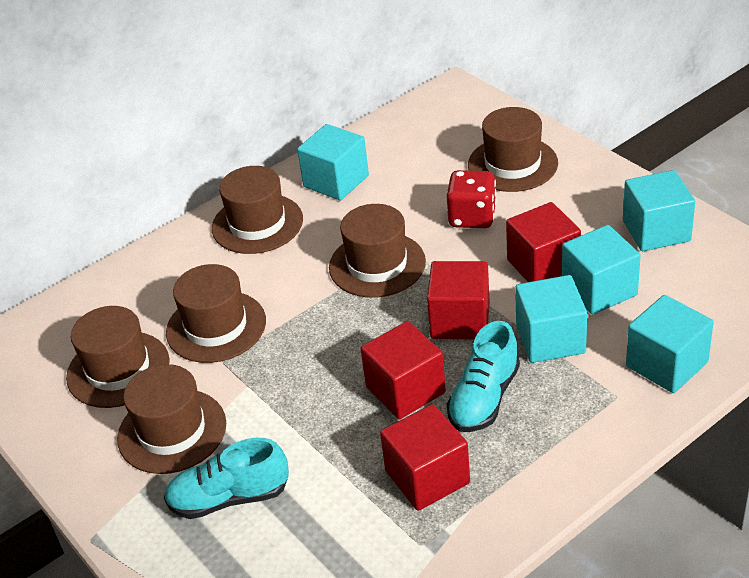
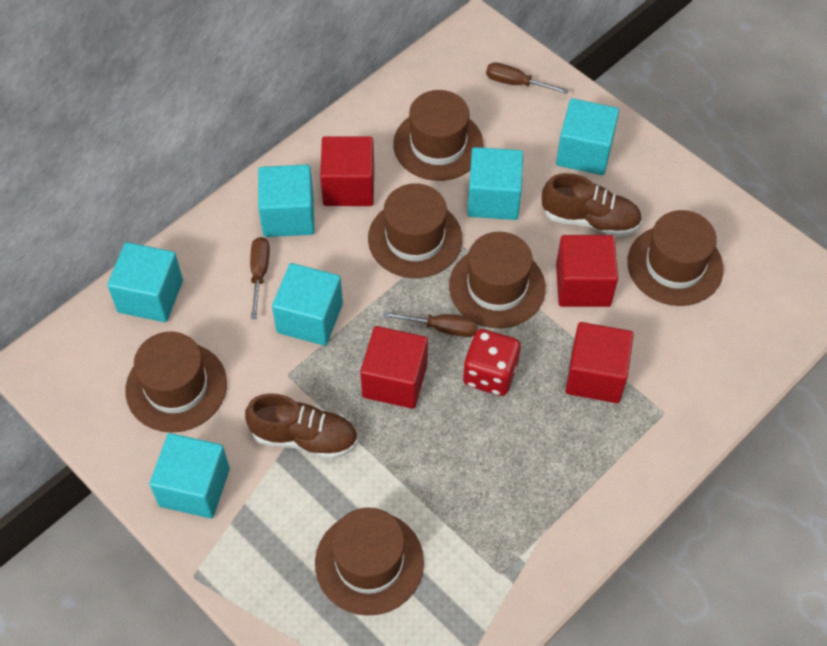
brown screwdriver: none = 0 -> [250,237,270,319] [383,312,478,337] [486,62,569,94] = 3
brown shoe: none = 0 -> [245,393,358,459] [542,173,642,237] = 2
turquoise cube: [297,124,369,201] [515,275,587,363] [562,225,641,314] [623,170,695,251] [626,295,714,393] = 5 -> [107,242,183,322] [149,433,230,519] [258,165,315,237] [272,263,343,346] [467,147,523,220] [556,98,619,175] = 6
turquoise shoe: [164,438,289,519] [447,321,520,432] = 2 -> none = 0

